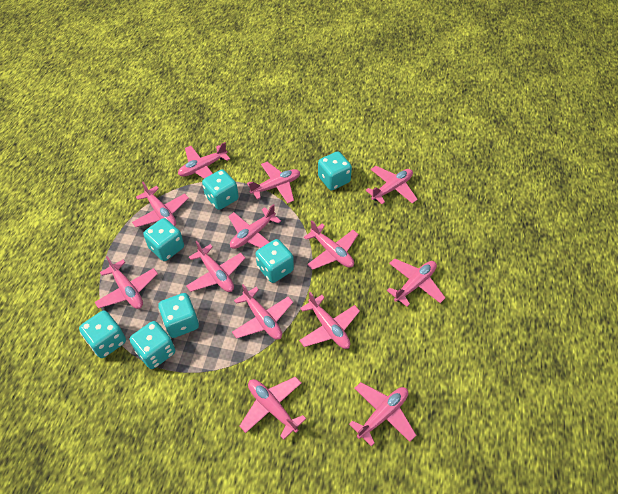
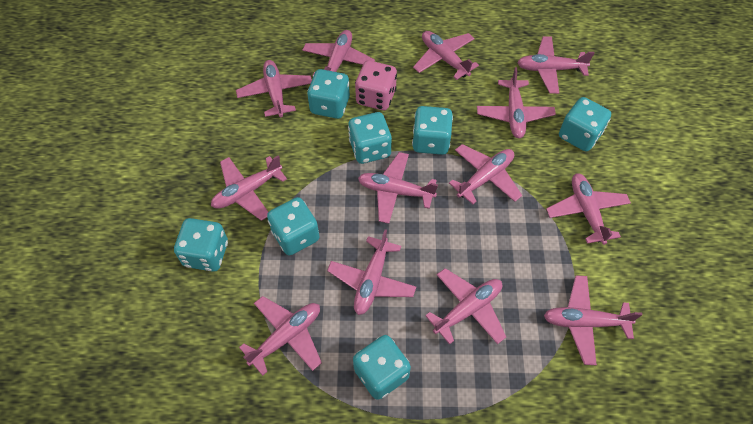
pink dice: none = 0 -> [355,60,397,110] = 1

